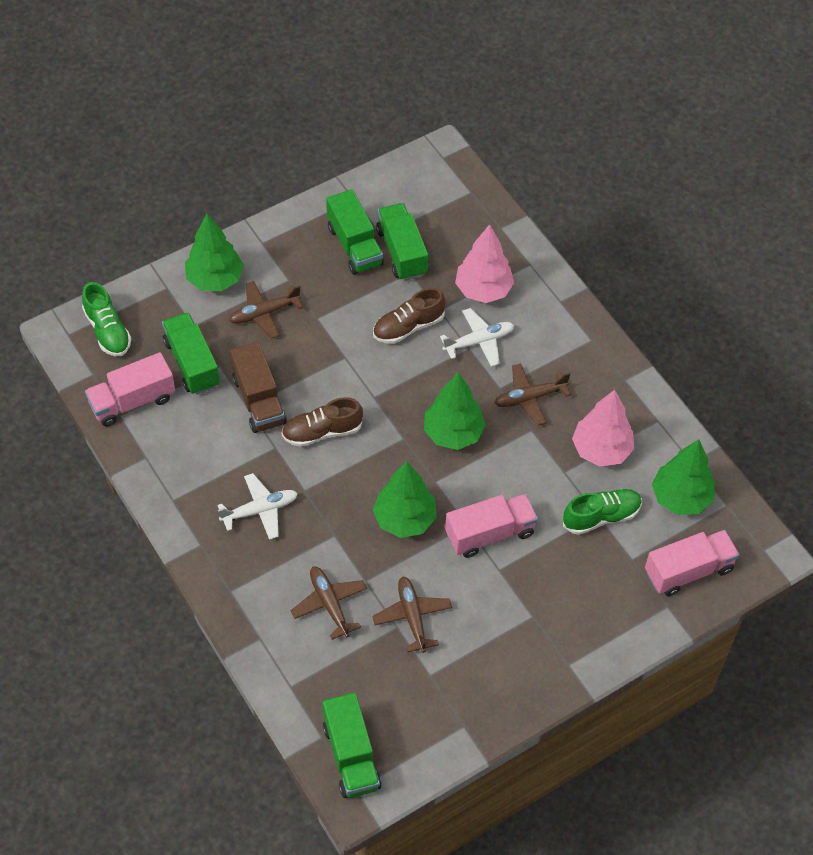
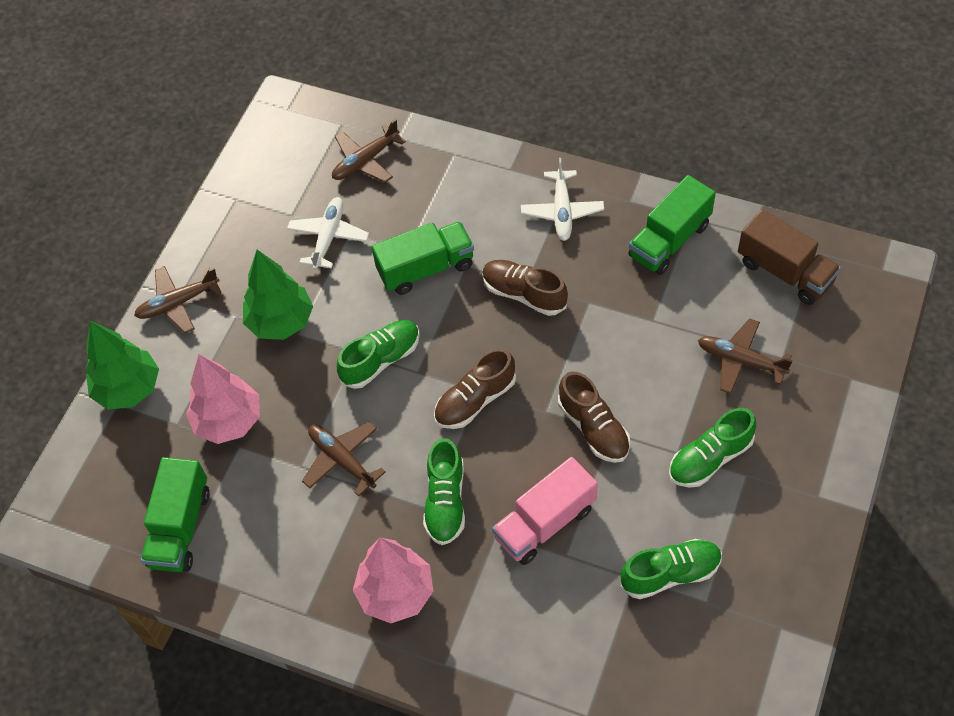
brown shoe: [281,397,363,447] [373,288,446,344] = 2 -> [434,349,516,429] [482,260,568,316] [558,372,630,463] = 3
green shoe: [82,282,131,356] [563,489,642,535] = 2 -> [337,320,420,389] [423,438,465,545] [620,539,722,599] [669,408,756,487] = 4
green tree: [185,214,244,291] [373,461,436,538] [424,372,486,450] [652,439,715,515] = 4 -> [86,321,159,410] [243,250,313,340] = 2
green truck: [162,312,220,395] [322,693,382,798] [326,189,384,275] [376,203,428,281] = 4 -> [141,457,209,572] [372,221,474,295] [629,175,716,275] = 3
pink truck: [85,352,175,426] [445,494,538,558] [645,530,739,596] = 3 -> [492,457,598,565] = 1

